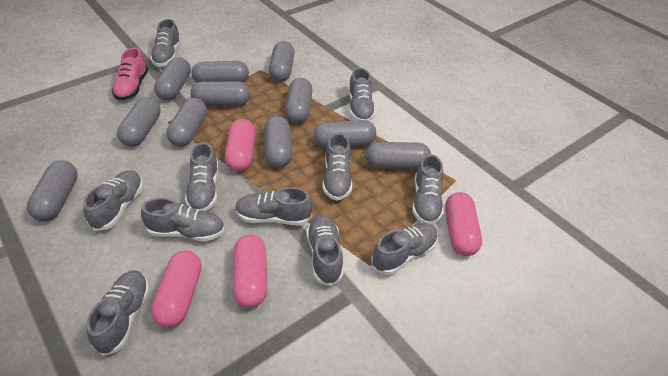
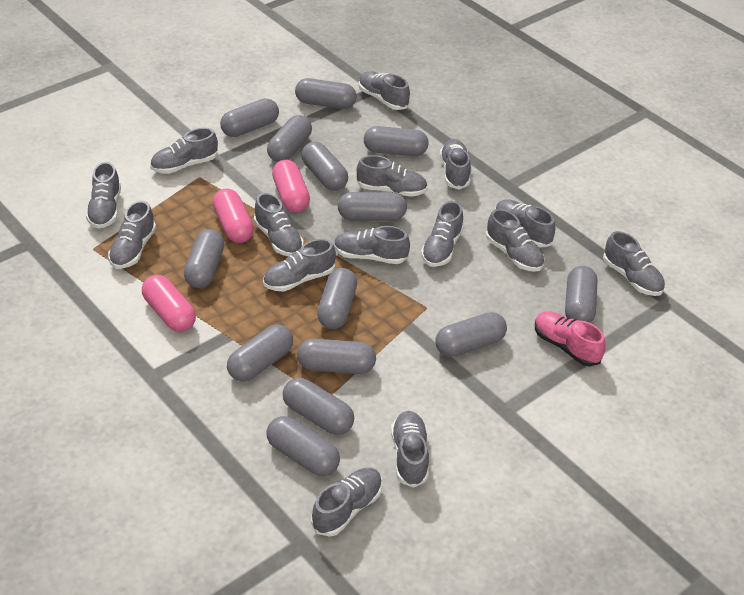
grey capsule: [27,160,78,221] [117,97,161,147] [154,57,191,101] [166,98,207,147] [190,81,251,106] [191,61,249,83] [264,116,292,168] [269,41,295,82] [285,78,313,124] [314,120,376,148] [366,142,431,169] = 11 -> [184,229,224,288] [220,98,279,137] [227,325,293,381] [266,416,340,476] [267,115,312,162] [283,378,354,435] [295,78,357,109] [297,339,376,374] [301,142,348,191] [317,268,357,329] [338,192,407,221] [364,126,429,156] [436,312,507,357] [565,266,597,323] = 14
grey shoe: [83,170,143,231] [87,270,150,356] [141,198,225,242] [150,19,181,67] [185,142,219,211] [235,187,313,226] [306,215,344,286] [323,133,352,201] [349,68,376,121] [371,223,438,275] [412,154,444,225] = 11 -> [86,162,121,229] [108,201,156,269] [150,128,218,174] [254,193,304,256] [263,239,336,292] [311,468,382,536] [334,226,410,264] [356,155,428,197] [358,71,410,110] [391,411,429,488] [421,201,464,267] [440,139,471,189] [486,209,545,272] [496,199,555,247] [603,231,665,296] = 15
pink capsule: [151,250,202,328] [225,119,255,172] [233,234,267,308] [445,192,482,256] = 4 -> [142,275,196,332] [213,188,254,243] [272,160,310,213] = 3

